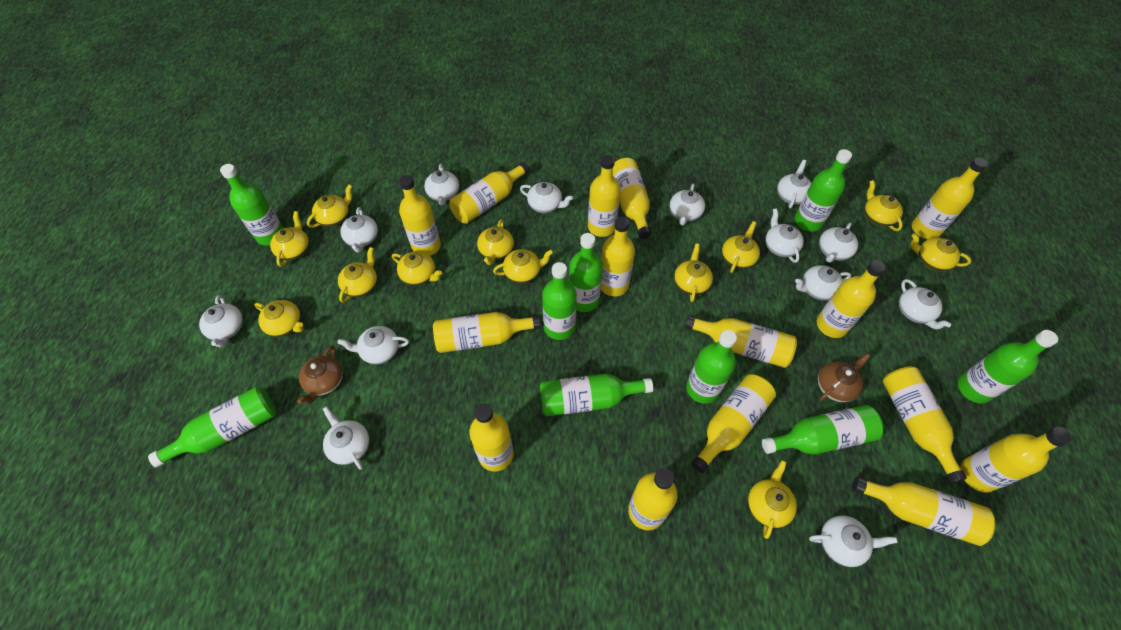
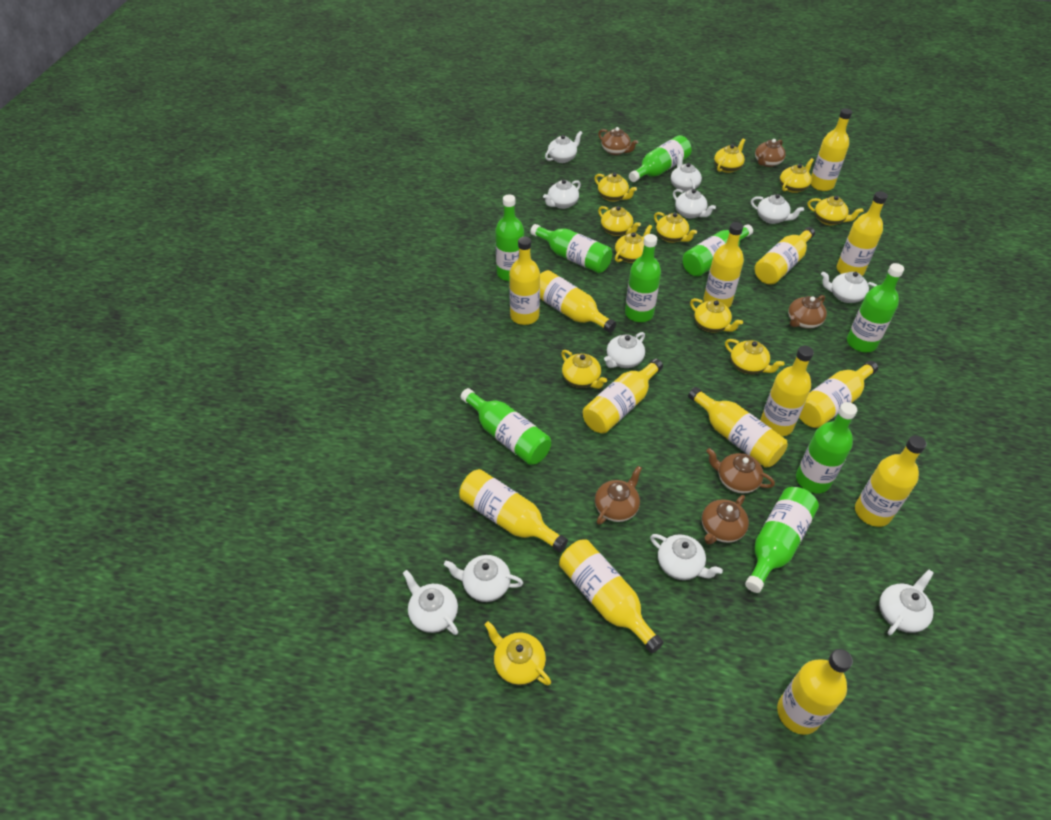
brown teapot: [297,345,343,404] [818,353,870,402] = 2 -> [595,466,642,525] [598,127,638,155] [702,495,749,545] [706,448,775,494] [755,139,786,167] [788,295,827,328] = 6
white teapot: [199,295,243,348] [323,406,370,470] [337,326,409,365] [341,207,378,253] [424,164,459,206] [520,182,573,213] [670,184,705,225] [765,208,804,263] [777,160,811,209] [795,265,851,300] [809,515,898,567] [819,223,858,263] [899,279,951,329] = 13 -> [403,570,458,635] [444,555,523,602] [543,179,581,209] [545,131,582,163] [604,332,645,368] [650,534,723,580] [671,154,702,192] [673,189,716,218] [751,194,804,224] [821,271,877,303] [879,569,934,635] = 11
yellow bottle: [399,175,441,256] [433,312,541,353] [449,162,530,224] [469,404,514,472] [588,155,621,237] [601,217,635,297] [613,158,651,239] [628,469,677,531] [685,315,797,368] [691,374,776,473] [817,260,886,338] [852,476,995,546] [883,366,967,483] [912,158,988,239] [960,427,1071,493] = 15 -> [459,469,568,552] [509,237,540,325] [540,270,616,333] [559,540,664,653] [583,358,663,434] [688,387,788,468] [703,222,744,308] [754,227,815,285] [760,346,814,436] [777,649,853,735] [799,361,878,428] [810,109,852,191] [837,191,888,276] [855,436,927,527] = 14
yellow teapot: [254,300,304,337] [270,211,309,267] [307,184,352,228] [338,247,377,303] [392,251,442,286] [477,219,514,265] [493,249,553,284] [674,243,713,302] [722,221,760,273] [748,460,797,539] [864,180,903,231] [911,233,971,271] = 12 -> [484,621,551,686] [561,350,607,389] [595,172,637,202] [598,206,641,236] [615,225,652,263] [654,212,697,243] [690,298,743,332] [714,138,745,173] [725,339,784,374] [780,158,814,193] [808,196,864,225] = 11

